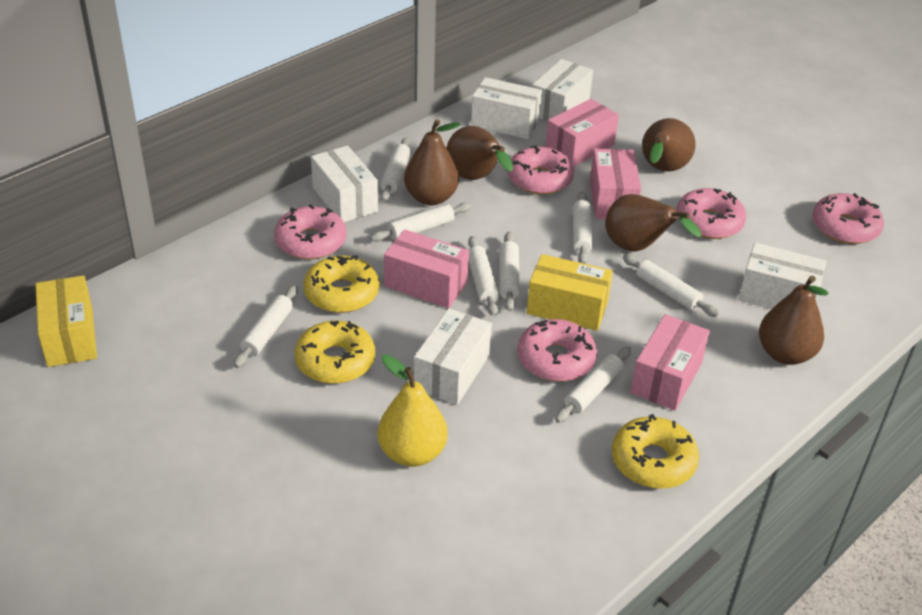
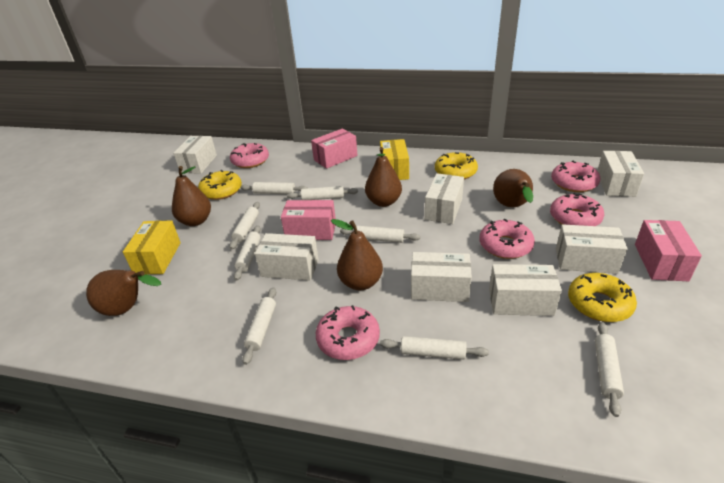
pink box: [384,229,469,308] [545,99,619,167] [590,149,641,219] [630,314,710,411] = 4 -> [281,200,336,240] [311,128,358,169] [635,220,702,281] = 3
white box: [311,146,378,222] [414,308,492,405] [471,77,542,139] [532,59,593,121] [738,242,827,309] = 5 -> [173,136,217,174] [255,233,319,281] [411,252,472,302] [425,173,464,224] [489,264,562,316] [556,224,628,274] [597,151,644,197] = 7
yellow pear: [377,355,448,467] = 1 -> none = 0

